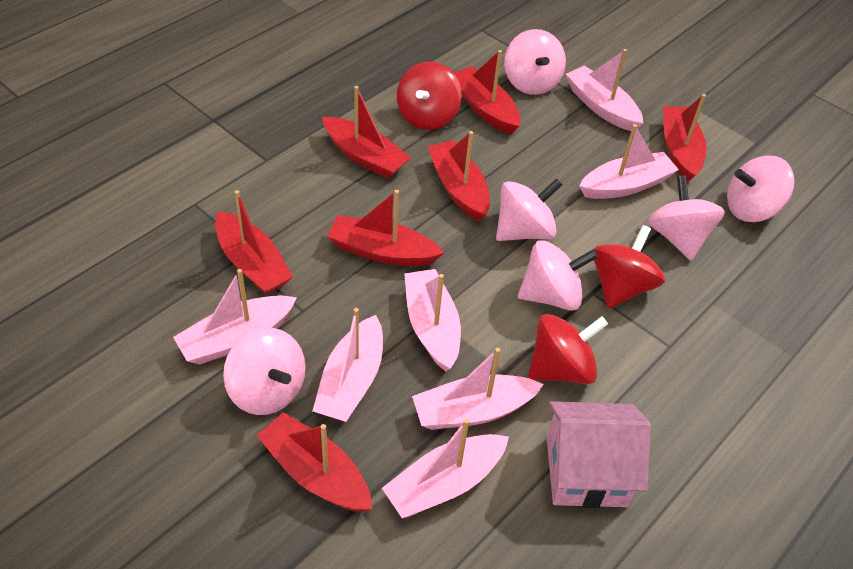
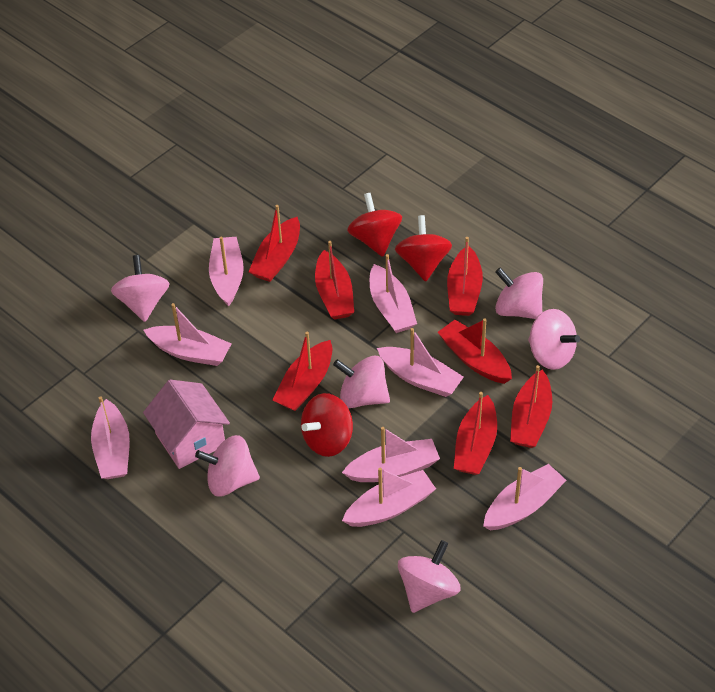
pink boat: [173,269,297,365] [312,308,383,422] [382,419,509,518] [404,269,461,371] [412,348,544,430] [566,49,643,131] [579,124,679,199] = 7 -> [91,396,130,479] [144,303,232,366] [209,236,244,306] [342,427,440,482] [342,467,436,527] [370,254,417,333] [377,328,464,397] [483,464,567,530] = 8

